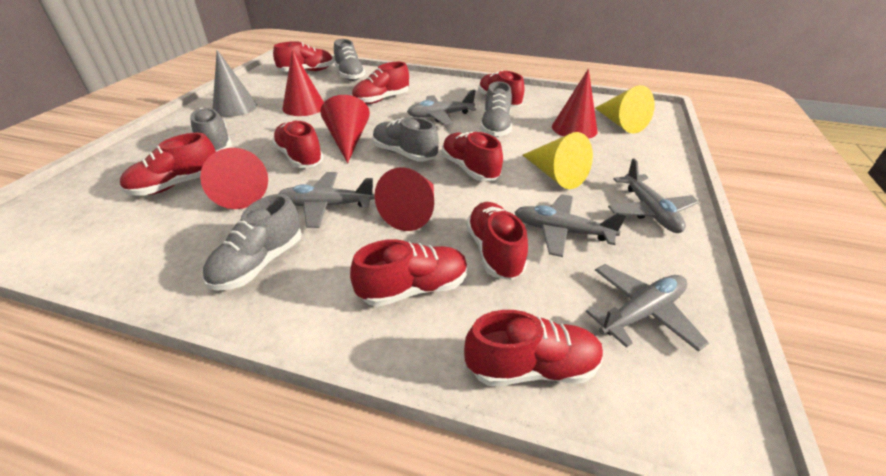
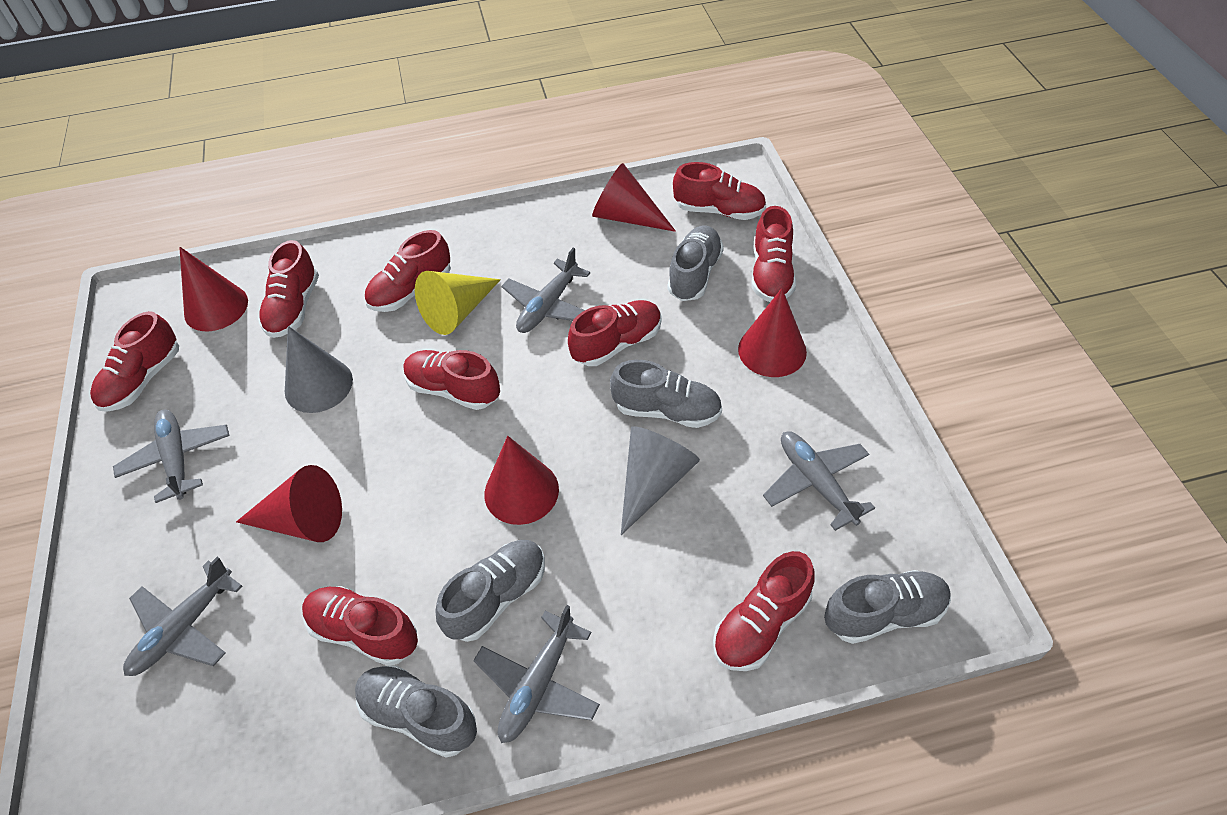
grey cone: [213,50,257,117] = 1 -> [285,326,353,413] [621,426,700,535] = 2
yellow cone: [523,132,593,189] [595,85,655,133] = 2 -> [415,271,501,335] = 1

